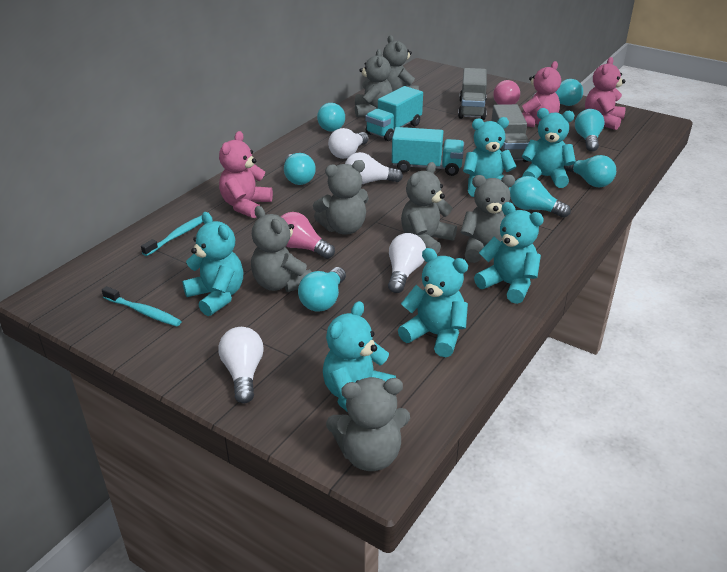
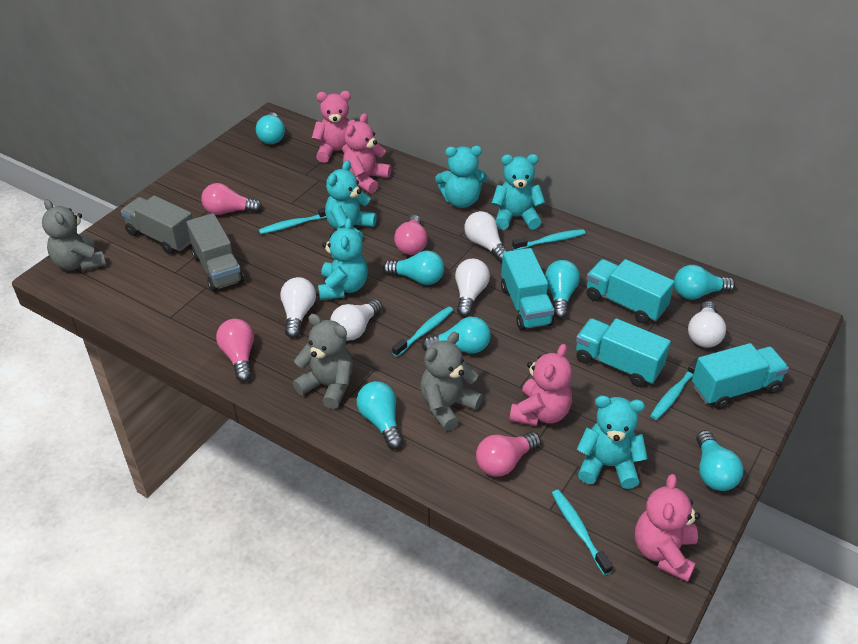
grey teddy bear: [251,206,311,292] [313,160,369,235] [326,377,410,471] [355,49,393,117] [383,35,419,91] [401,162,457,254] [460,175,515,263] = 7 -> [42,199,106,271] [293,314,353,409] [420,332,483,431] = 3
pink light bulb: [281,212,335,259] [493,80,520,105] = 2 -> [201,183,262,215] [216,319,254,382] [394,215,428,255] [476,432,541,477] = 4
pink teddy bear: [219,131,273,218] [522,61,561,127] [585,57,626,130] = 3 -> [312,91,356,163] [343,113,391,193] [509,344,572,426] [635,474,700,582] = 4
turquoise teddy bear: [182,212,243,316] [323,301,396,411] [398,248,468,357] [463,117,517,197] [474,202,544,304] [522,108,576,188] = 6 -> [318,218,368,300] [325,160,377,239] [435,146,487,208] [492,154,545,230] [577,396,648,489] = 5
turquoise toothbrush: [102,286,182,326] [141,215,203,256] = 2 -> [259,208,326,234] [392,306,453,357] [512,229,585,250] [552,490,613,575] [650,358,698,420] = 5
turquoise truck: [365,86,423,141] [392,127,464,176] = 2 -> [501,248,555,330] [576,318,671,387] [586,259,675,324] [692,343,789,409] = 4
white light bulb: [219,327,264,403] [328,128,369,159] [345,152,403,184] [388,233,426,293] = 4 -> [280,277,316,338] [330,299,382,341] [455,259,490,317] [464,211,507,262] [688,301,726,348] = 5

